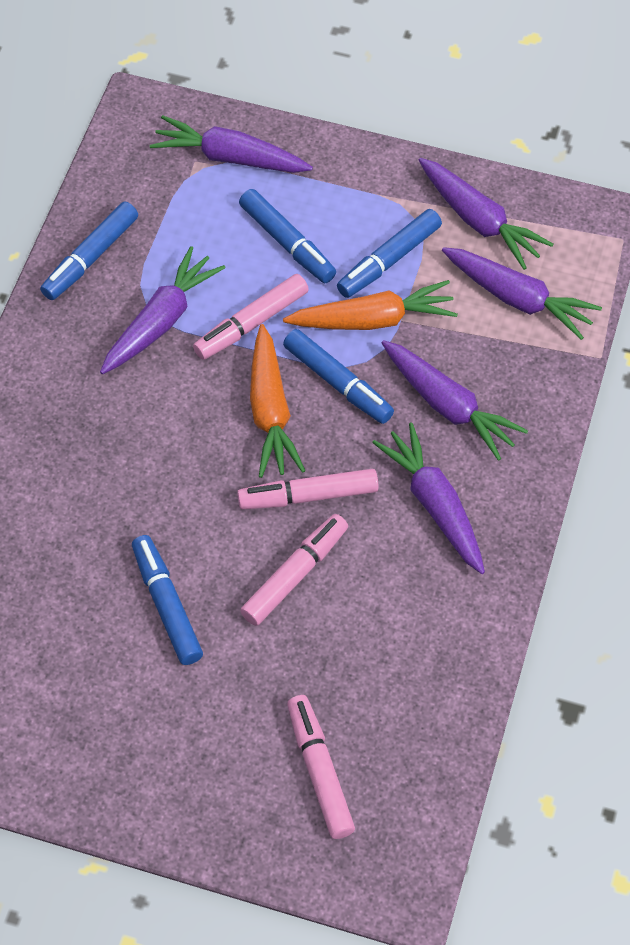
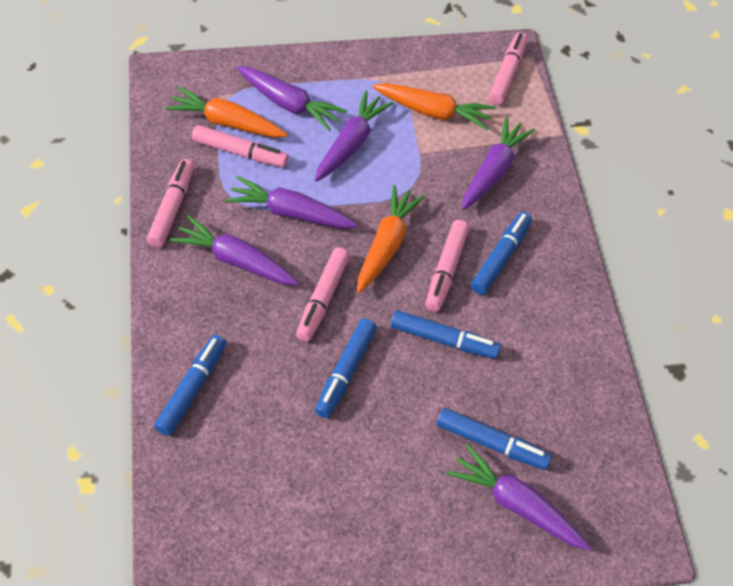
orange carrot: [250,324,305,478] [283,280,458,330] = 2 -> [165,87,288,138] [357,185,425,293] [372,83,496,130] = 3
pink marker: [193,274,309,360] [237,469,379,509] [240,514,348,626] [287,695,355,839] = 4 -> [147,159,194,248] [192,125,289,167] [296,247,350,342] [426,220,469,312] [488,32,527,105] = 5

